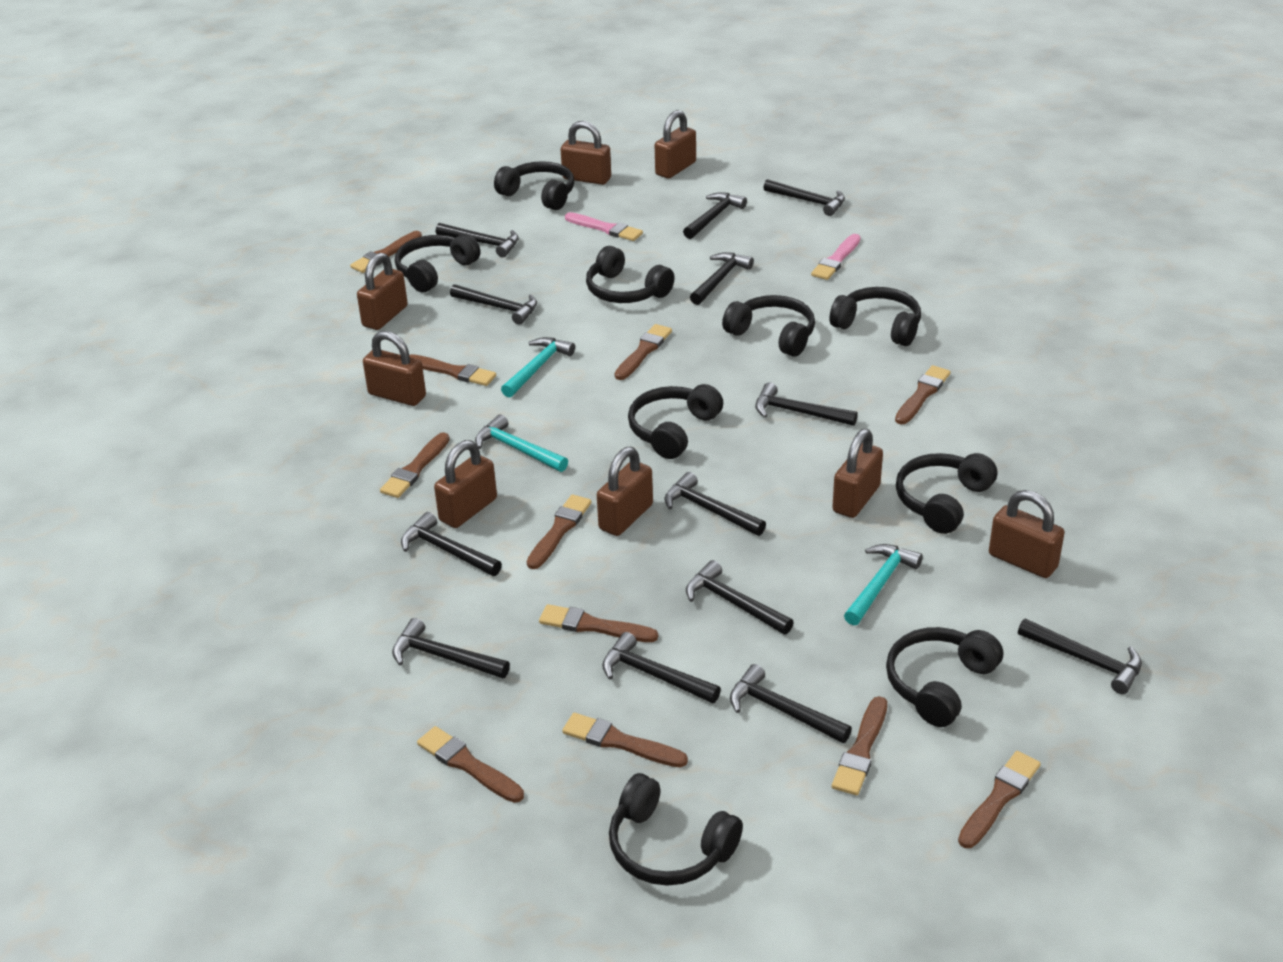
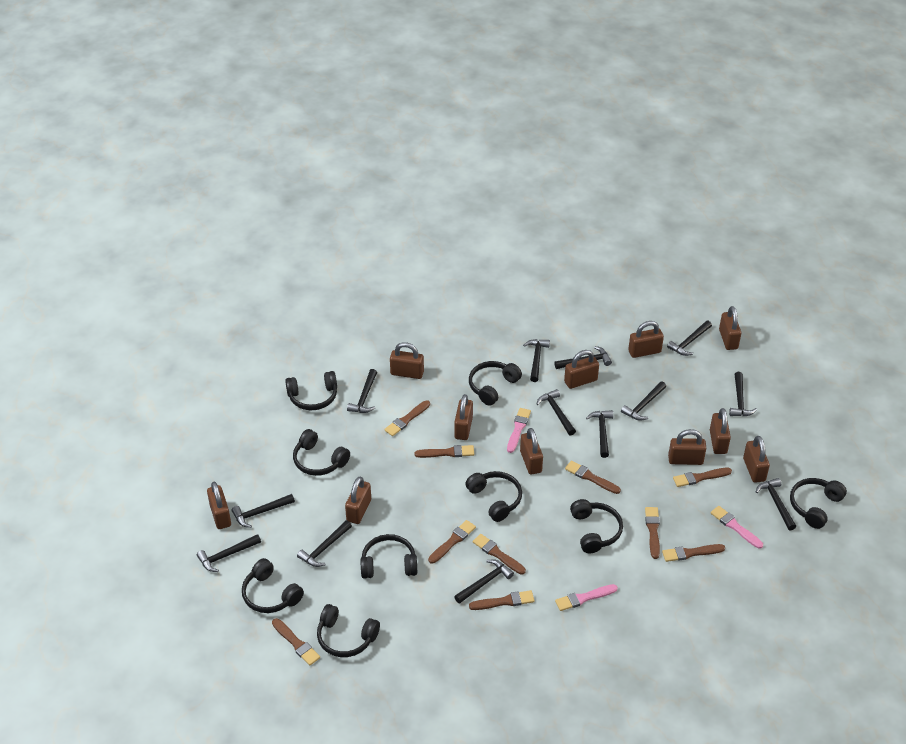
brown brush: [350,231,422,273] [380,432,450,498] [409,354,496,386] [417,726,524,803] [527,494,592,569] [539,604,658,642] [562,713,688,767] [615,324,672,380] [832,696,887,795] [895,365,950,425] [958,751,1041,848] = 11 -> [272,618,320,665] [384,400,430,436] [415,445,474,458] [428,520,476,564] [469,590,535,610] [473,534,526,575] [565,461,621,494] [645,507,660,559] [662,544,725,562] [673,468,732,487] = 10
brown padlock: [357,253,408,330] [363,331,426,406] [434,440,497,528] [561,121,611,185] [597,447,653,536] [655,110,696,178] [832,429,883,518] [989,490,1065,578] = 8 -> [207,482,231,529] [345,476,371,524] [390,342,424,379] [454,394,473,440] [520,428,543,475] [564,350,599,389] [628,321,664,358] [668,429,706,465] [710,408,731,454] [719,306,741,350] [743,436,770,483] = 11
pink brush: [565,212,643,241] [811,234,861,280] = 2 -> [507,408,531,453] [555,584,618,611] [711,506,763,549] = 3
turquoise hammer: [475,414,568,472] [501,337,575,398] [844,544,923,625] = 3 -> none = 0

